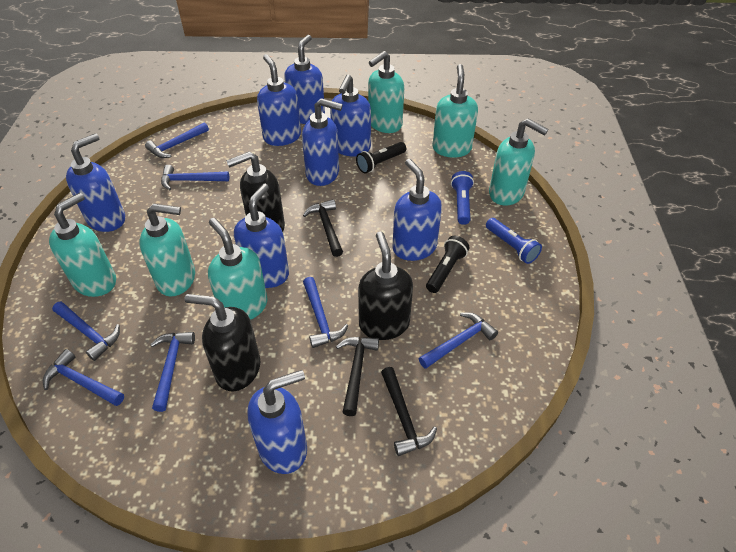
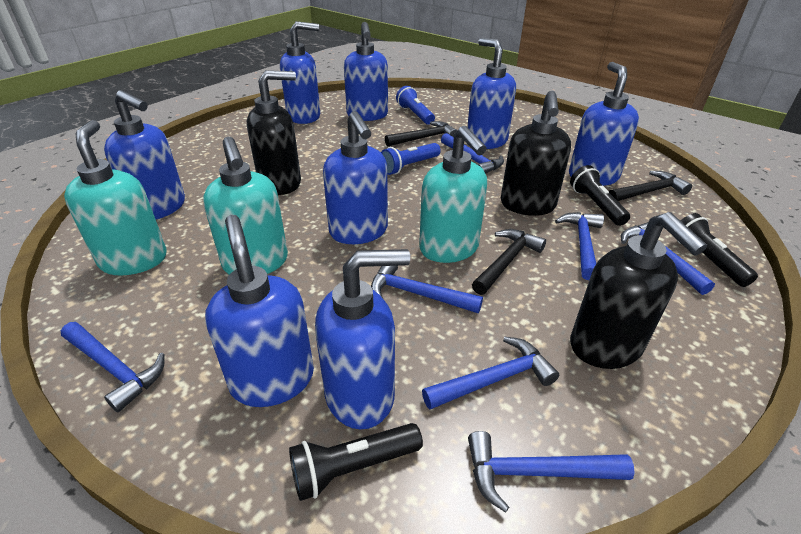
black flashlight: [356,142,406,173] [426,236,470,293] = 2 -> [289,423,423,501] [570,165,630,226] [677,213,758,287] = 3
turquoise soap dispenser: [49,193,116,297] [139,204,195,296] [208,218,268,320] [368,51,404,133] [432,64,478,158] [489,119,548,206] = 6 -> [64,120,166,276] [203,136,288,275] [419,125,487,263] = 3

